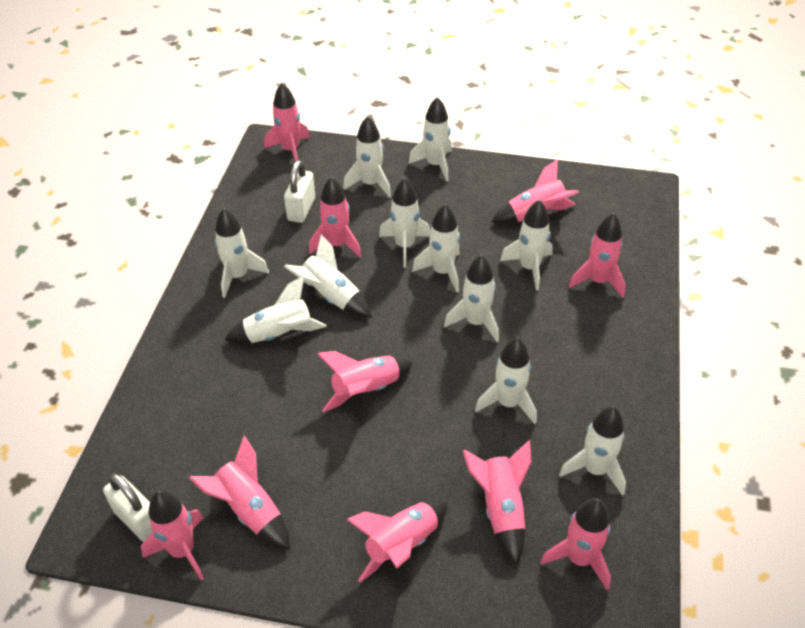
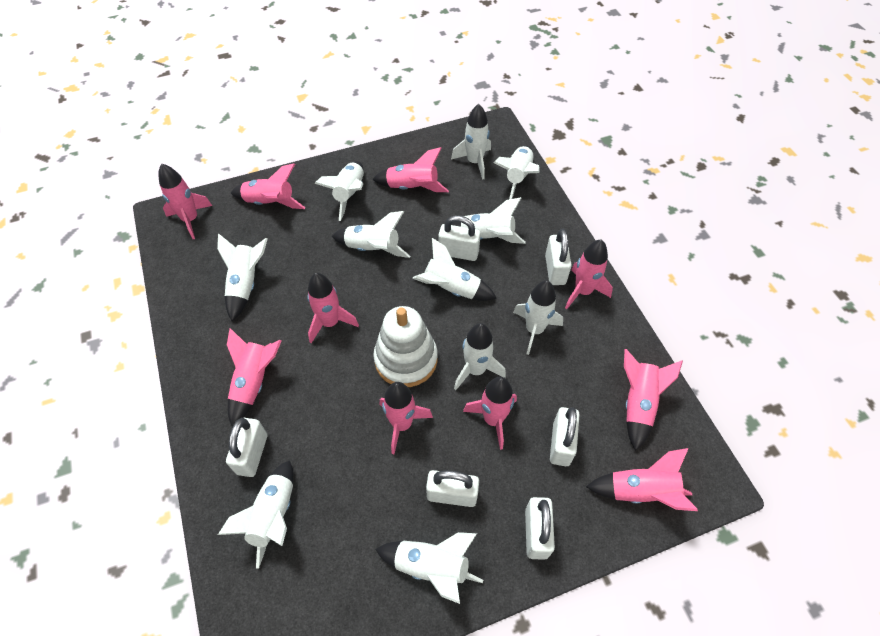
white padlock: [103,473,153,542] [284,160,315,223] = 2 -> [226,418,267,477] [426,470,479,507] [438,215,481,261] [525,497,555,560] [545,229,572,285] [550,407,580,466] = 6
white stacking toy: none = 0 -> [373,306,438,387] = 1

